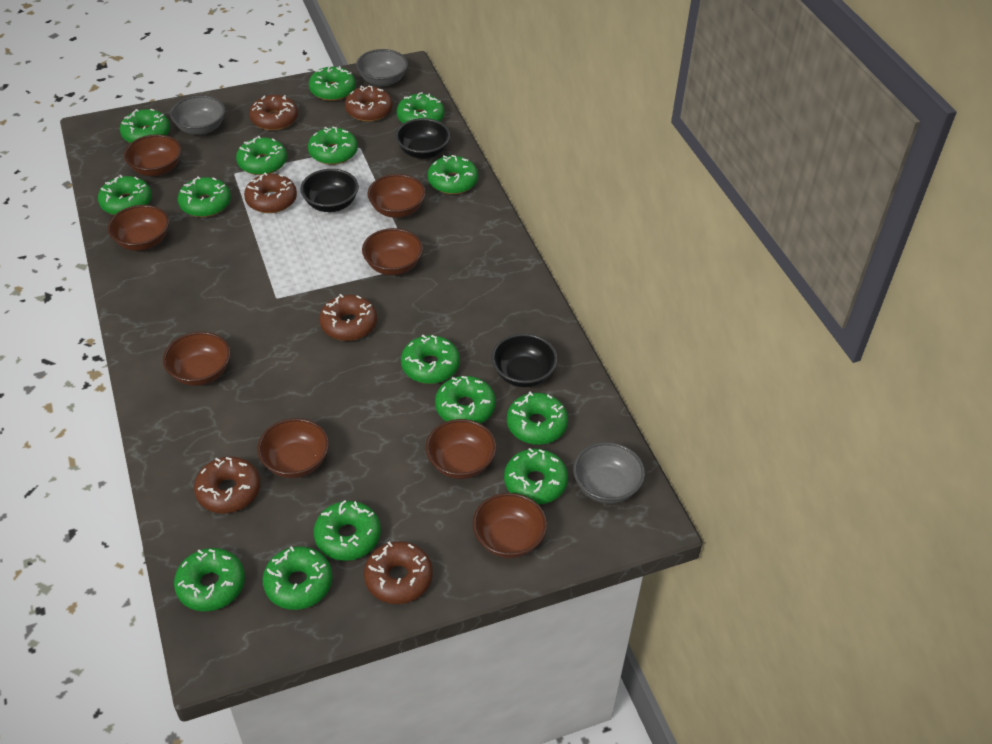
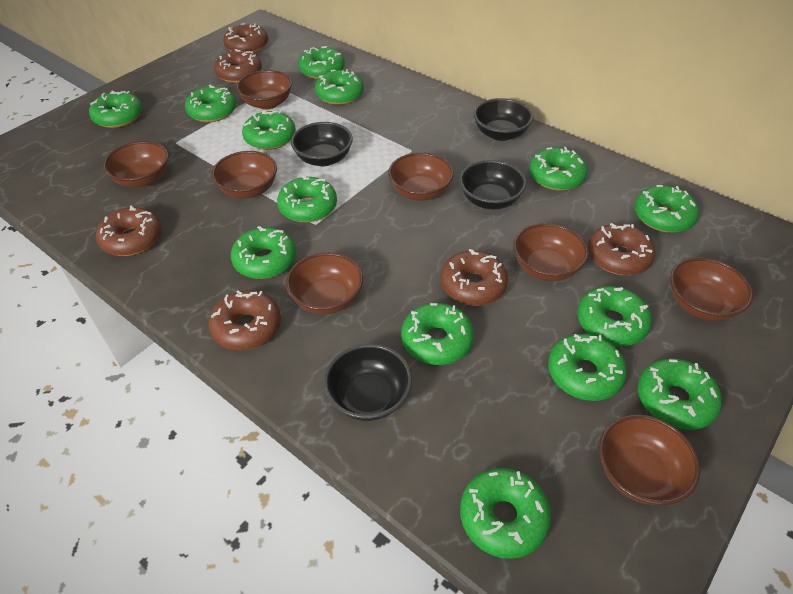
black bowl: [300,169,359,212] [395,118,451,159] [491,333,558,387] = 3 -> [291,122,353,166] [324,344,412,421] [459,160,526,209] [474,98,533,141] = 4
green donut: [98,175,152,215] [120,109,170,143] [174,548,245,612] [178,176,231,217] [236,136,287,175] [263,546,333,610] [308,127,358,165] [309,65,356,101] [314,500,381,561] [397,92,444,123] [401,335,460,384] [428,155,478,194] [435,376,496,424] [504,448,568,504] [507,392,568,445] = 15 -> [89,90,143,128] [185,85,237,122] [231,226,296,279] [242,110,296,150] [277,175,337,222] [298,46,345,79] [315,69,364,105] [401,303,474,365] [460,468,551,559] [529,147,588,191] [548,334,627,401] [577,286,652,346] [634,185,699,233] [638,358,722,430] = 14
grey bowl: [170,95,225,135] [356,49,408,87] [573,442,645,504] = 3 -> none = 0

